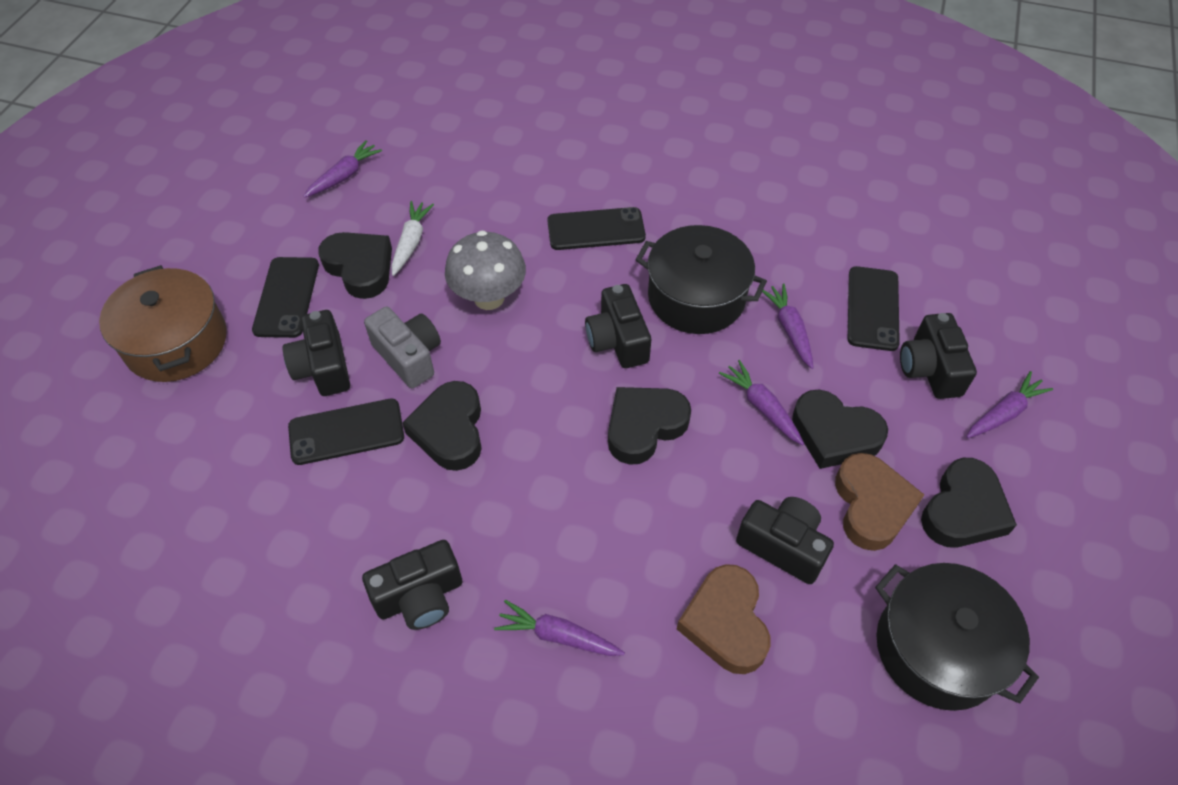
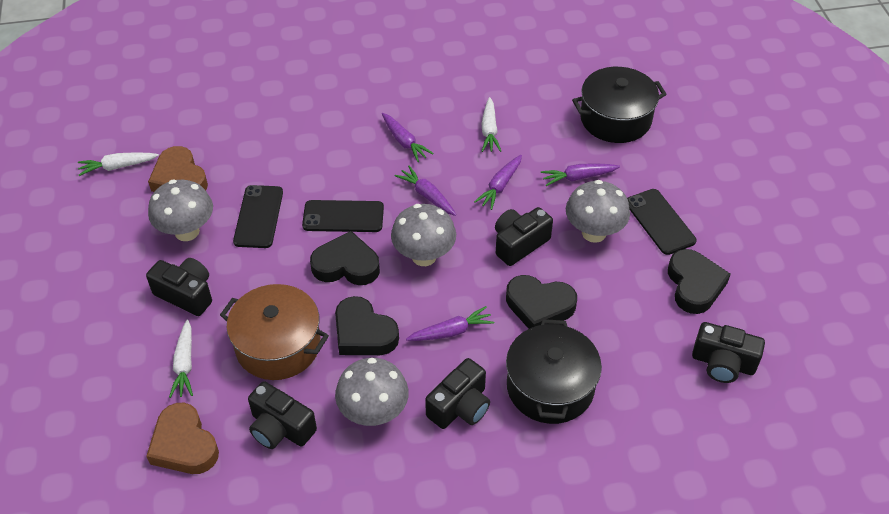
black heart: [318,232,392,299] [402,381,482,471] [608,387,691,465] [792,389,888,469] [921,458,1017,547] = 5 -> [310,231,380,285] [335,296,399,355] [506,275,577,329] [668,249,731,314] = 4
black phone: [252,257,319,338] [288,399,404,465] [547,207,646,250] [848,266,900,351] = 4 -> [233,185,283,248] [302,200,384,232] [627,189,697,255] = 3
grey camera: [364,307,441,388] = 1 -> none = 0
grey mushroom: [445,230,526,310] = 1 -> [148,180,213,241] [335,358,409,426] [391,204,456,266] [566,180,630,243] = 4
white carrot: [391,201,434,276] = 1 -> [78,152,159,176] [169,320,193,398] [481,97,501,152] = 3

